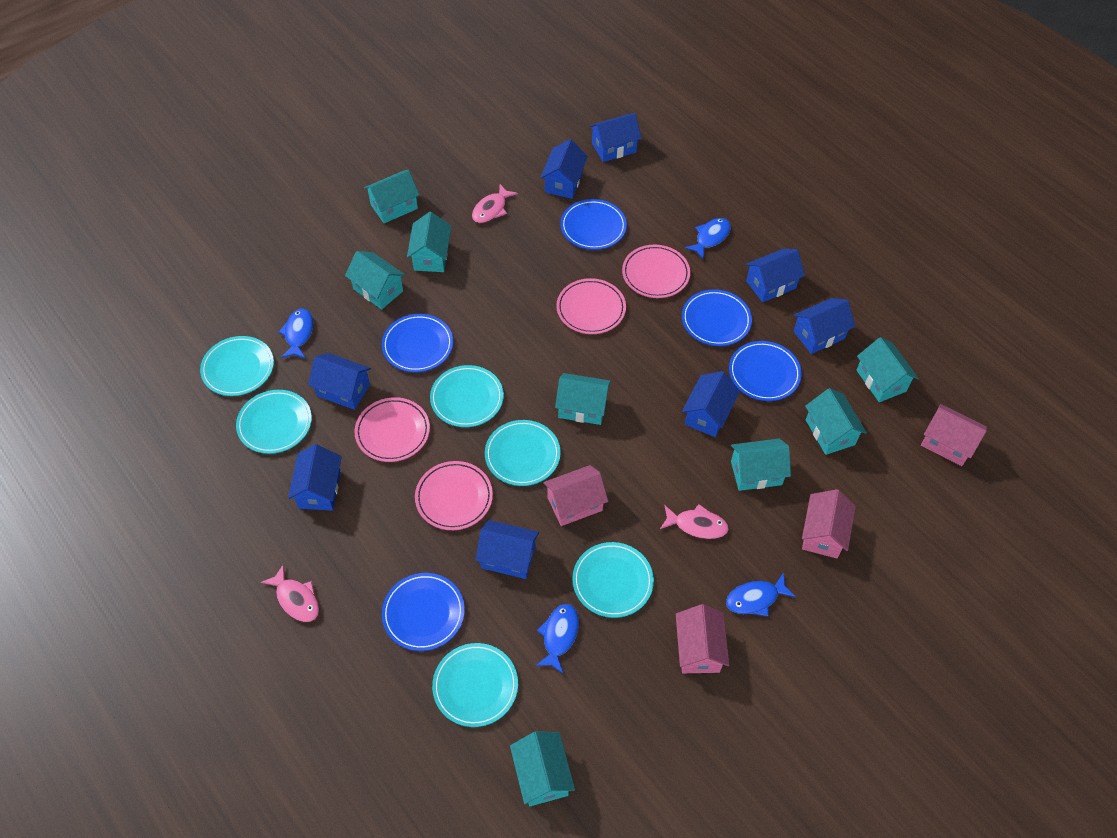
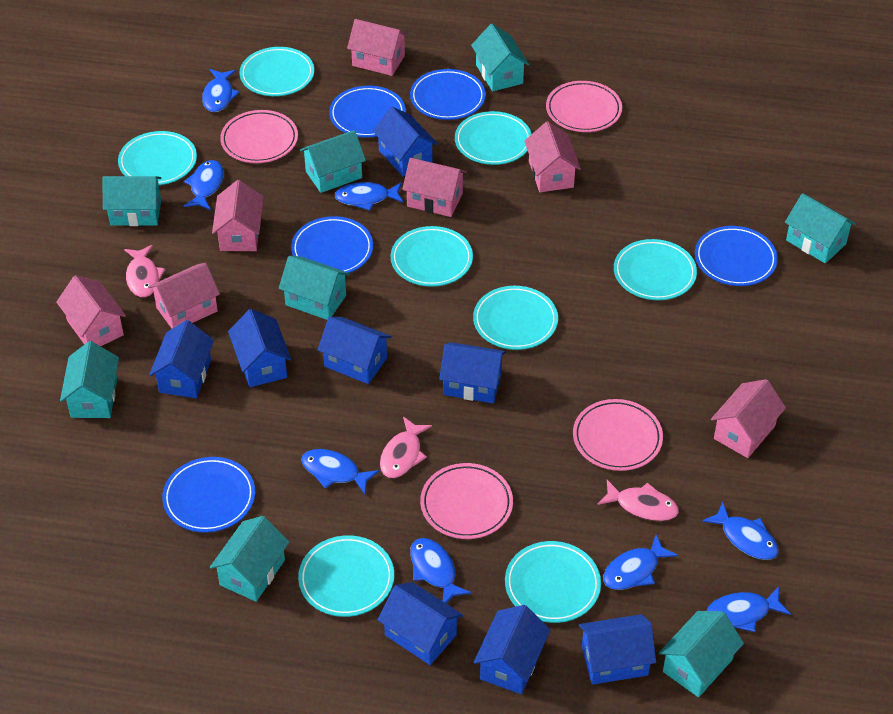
blue fish: [278,308,313,359] [535,604,579,674] [685,218,731,259] [726,572,796,616] = 4 -> [184,160,224,210] [202,69,240,112] [301,449,379,494] [335,182,404,211] [410,538,471,603] [603,535,678,590] [702,502,779,560] [706,586,791,632] = 8
pink house: [543,465,608,526] [676,604,729,673] [802,489,856,559] [921,404,987,466] = 4 -> [56,275,126,346] [148,263,220,329] [212,180,264,251] [347,19,408,76] [402,158,467,217] [524,121,581,192] [711,379,786,458] = 7
turquoise plate: [200,336,274,396] [236,390,312,454] [430,365,504,427] [432,643,518,727] [485,420,561,486] [572,542,654,618] = 6 -> [118,131,197,185] [239,47,314,96] [298,535,394,617] [391,226,473,287] [455,111,532,165] [473,286,558,350] [505,541,601,623] [614,239,697,300] = 8

